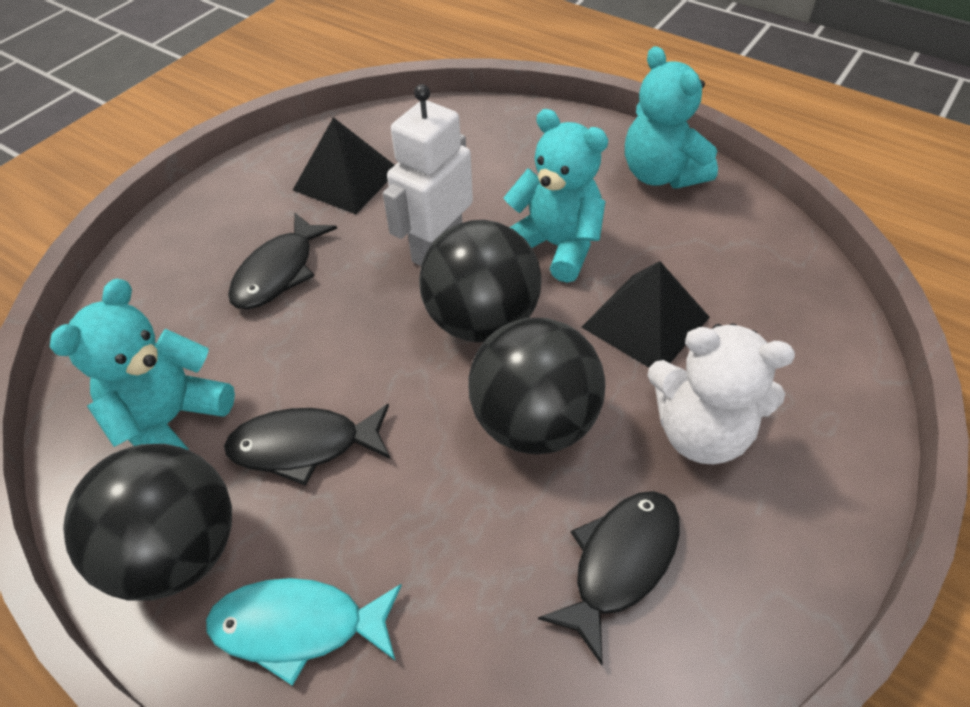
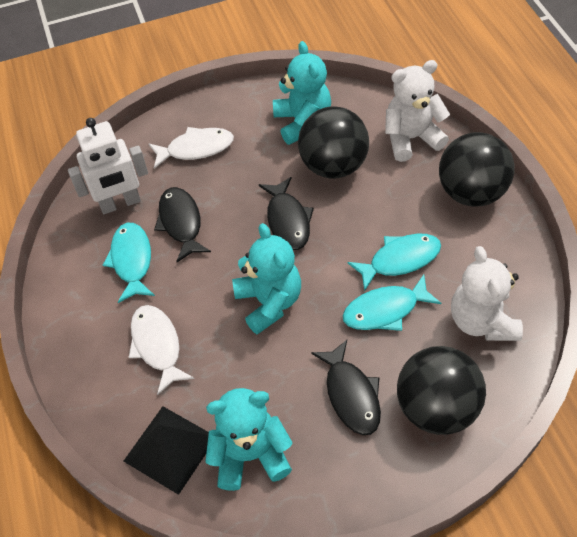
black pyramid: [293,117,394,214] [582,261,710,368] = 2 -> [124,406,209,495] = 1
turquoise fish: [206,578,402,686] = 1 -> [103,223,155,303] [342,275,441,331] [348,234,441,291] = 3
white fish: none = 0 -> [128,305,195,395] [149,127,234,169] = 2
white teddy bear: [647,324,795,465] = 1 -> [385,60,450,162] [451,246,523,341] = 2

